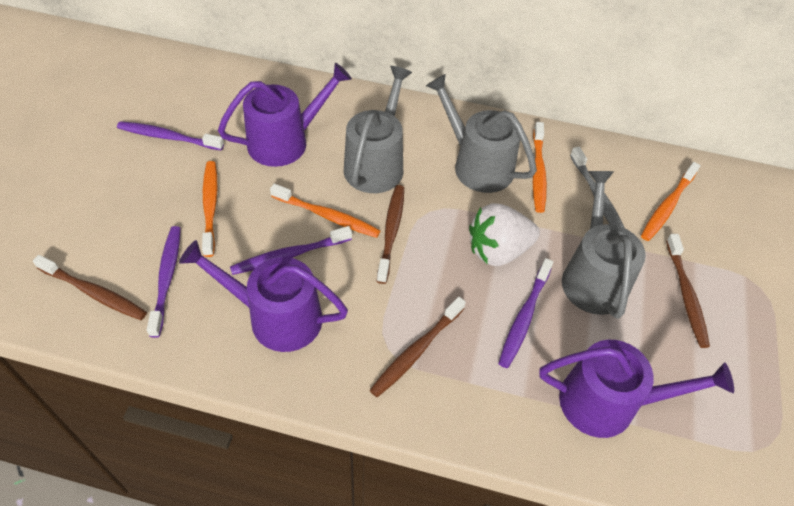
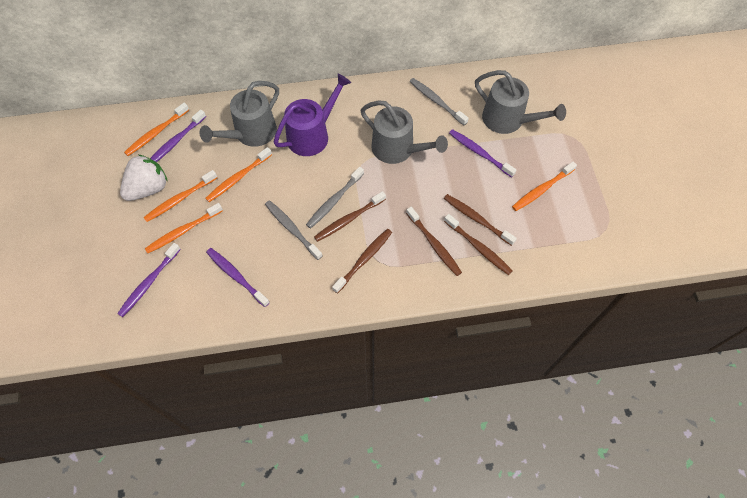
brown toothbrush: [33,255,147,320] [370,297,466,397] [377,185,404,284] [666,234,710,348] = 4 -> [314,191,386,242] [332,229,392,294] [406,207,462,276] [444,194,517,246] [444,214,513,275] = 5
grey toothbrush: [570,147,625,228] = 1 -> [265,200,322,260] [306,167,364,229] [409,78,469,125] = 3
orange toothbrush: [202,161,218,257] [270,184,380,238] [533,122,547,213] [641,162,701,241] = 4 -> [124,103,189,156] [143,170,217,222] [145,203,223,253] [205,147,272,202] [512,161,577,211] = 5
purple watering can: [179,240,348,352] [218,63,352,167] [539,340,734,438] = 3 -> [274,74,351,156] = 1

